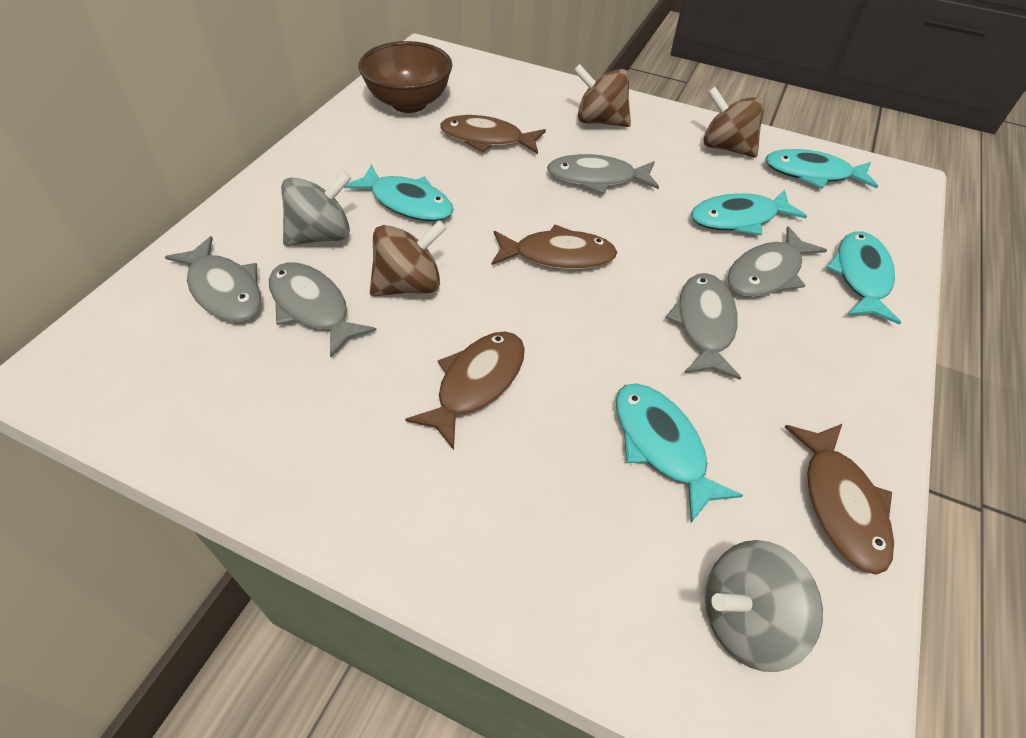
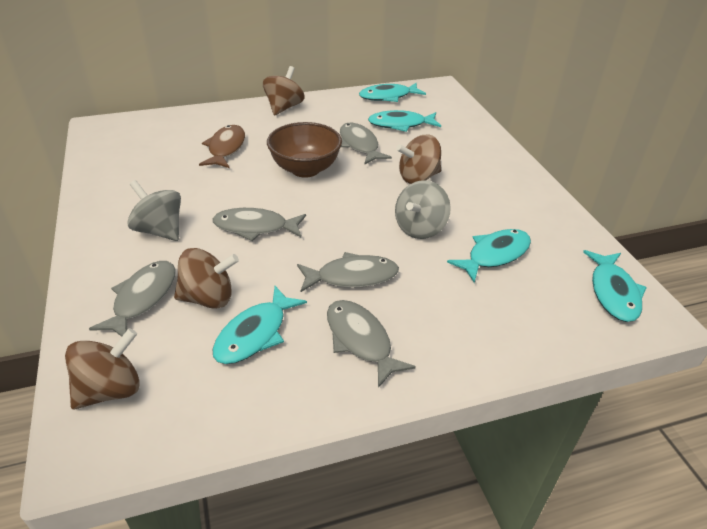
brown fish: [405,331,525,450] [440,115,546,154] [491,225,617,270] [785,424,894,575] = 4 -> [199,125,245,168] = 1
brown spinning top: [370,220,447,296] [574,64,631,127] [703,87,765,158] = 3 -> [65,328,140,409] [174,248,239,309] [263,66,305,115] [396,134,441,184] = 4

